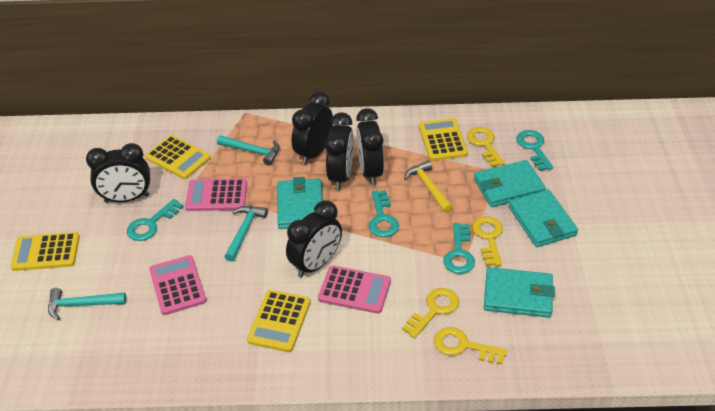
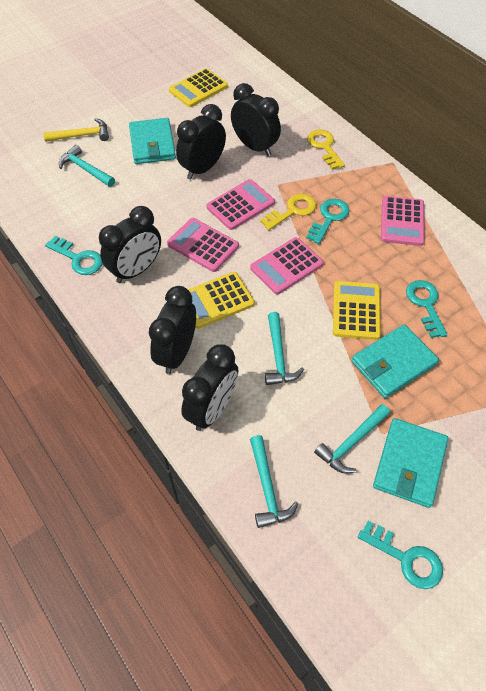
pink calculator: [149,255,206,315] [185,178,247,211] [318,265,391,314] = 3 -> [167,218,239,272] [207,179,275,230] [250,237,324,295] [381,196,425,246] = 4
turquoise hammer: [48,288,126,320] [217,135,280,165] [225,206,268,262] = 3 -> [59,145,115,187] [250,435,298,528] [265,312,304,385] [314,404,390,473] = 4
turquoise wallet: [277,177,323,229] [474,160,546,207] [484,267,555,318] [508,189,578,247] = 4 -> [129,118,176,164] [352,324,439,398] [373,418,448,508] = 3
yellow calculator: [10,232,80,271] [145,135,211,179] [247,290,311,352] [419,118,468,161] = 4 -> [169,68,228,107] [188,272,255,329] [333,281,381,340] = 3
yellow key: [402,288,459,338] [434,327,507,364] [467,127,505,167] [472,216,503,266] = 4 -> [260,194,316,230] [307,129,345,170] = 2

